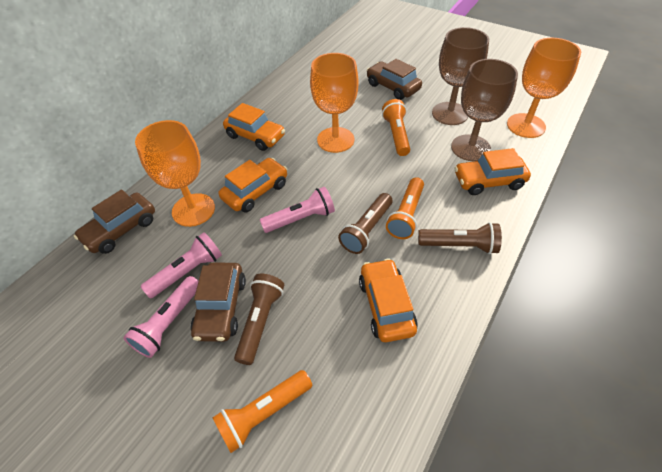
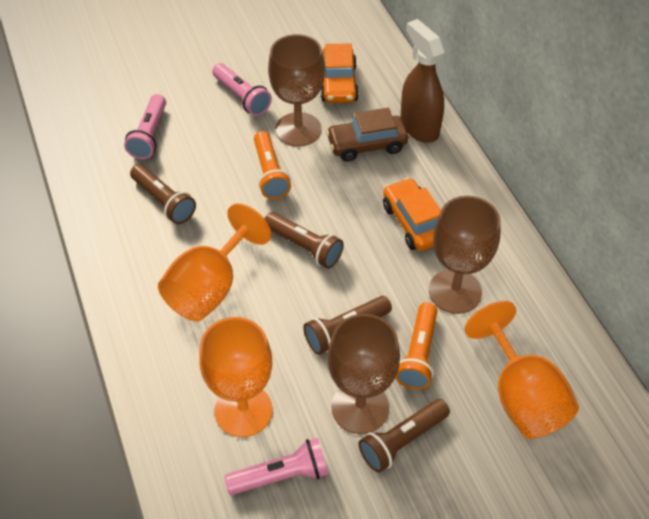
brown car: [74,189,155,254] [191,263,246,342] [366,59,422,100] = 3 -> [326,108,408,162] = 1
brown flashlight: [234,274,284,365] [338,193,393,254] [418,222,502,254] = 3 -> [130,165,196,224] [264,212,344,269] [303,296,392,355] [358,399,450,473] = 4
brown goblet: [432,27,489,125] [451,59,518,161] = 2 -> [268,34,325,147] [328,314,400,434] [429,196,501,314] = 3
brown spray bottle: none = 0 -> [400,19,445,143] = 1
orange car: [219,158,287,213] [223,103,285,151] [359,259,418,342] [454,148,531,195] = 4 -> [320,43,359,103] [383,178,441,251] = 2
orange flashlight: [212,370,312,453] [382,99,410,156] [386,177,424,239] = 3 -> [254,131,291,199] [396,302,438,390] = 2

